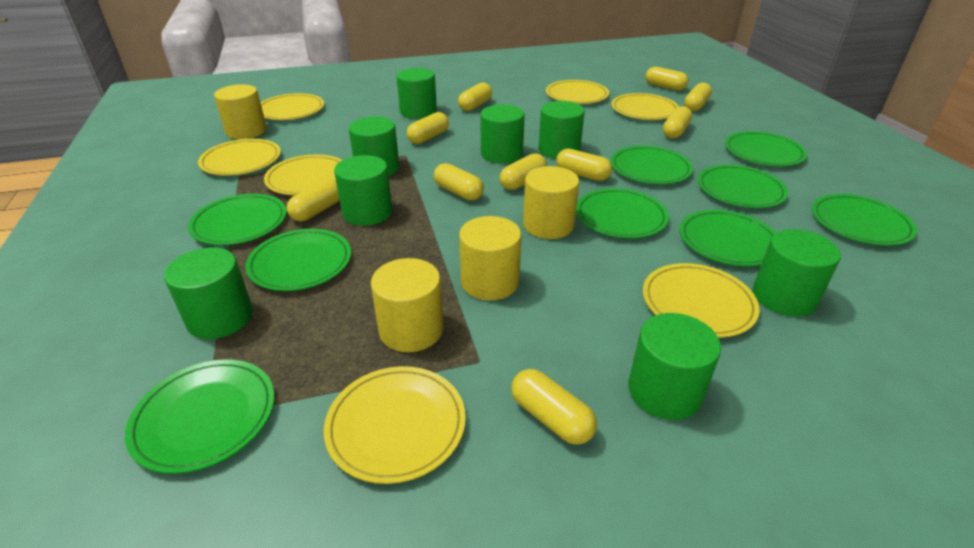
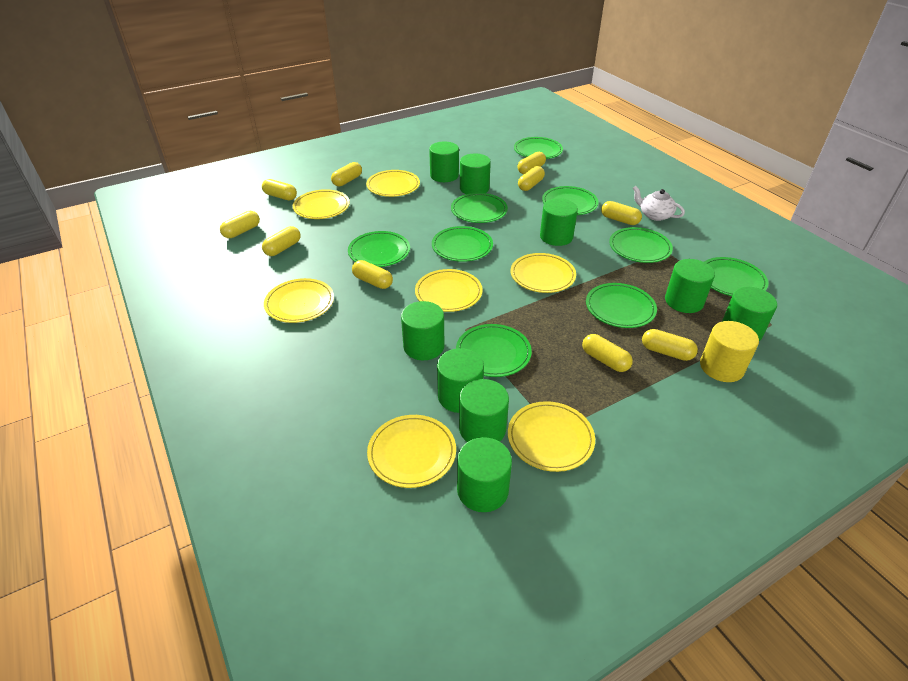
green cylinder: [164,248,253,339] [334,155,392,226] [349,117,399,176] [397,68,437,119] [480,104,525,164] [538,101,584,159] [628,313,721,420] [753,229,841,316] = 8 -> [401,301,445,360] [429,142,459,182] [437,348,484,413] [457,437,512,512] [459,379,509,442] [460,154,491,194] [540,198,578,246] [665,259,715,313] [722,287,777,341] = 9
white teapot: none = 0 -> [633,186,685,221] = 1
yellow cylinder: [214,84,267,139] [371,258,444,352] [459,216,522,300] [523,166,579,239] = 4 -> [700,321,759,382] = 1

